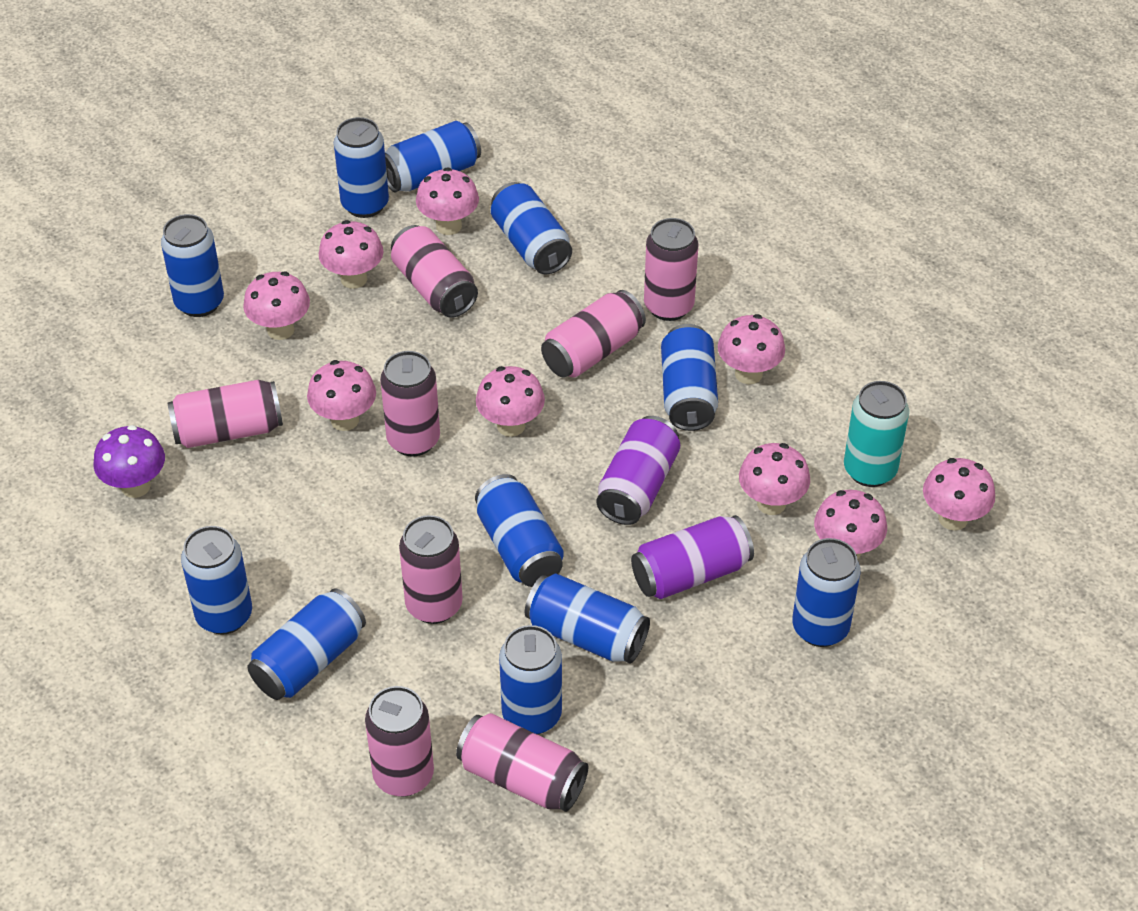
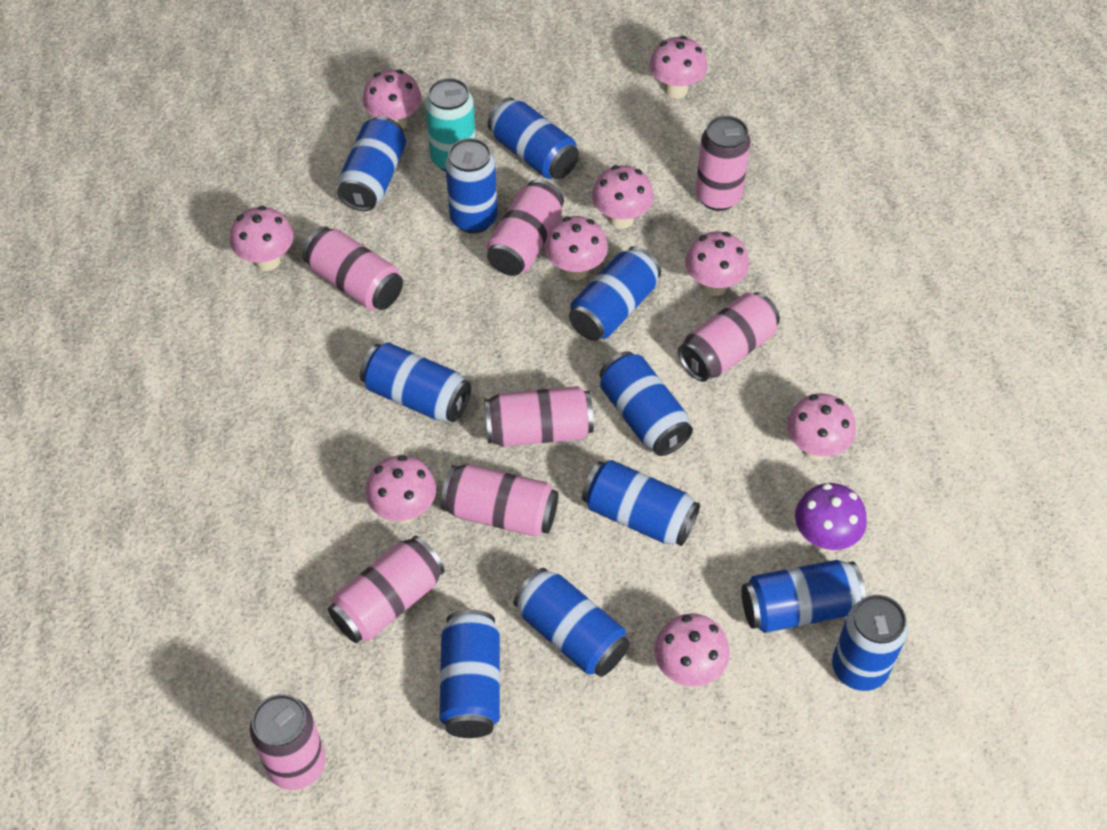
purple can: [596,416,680,525] [631,515,754,599] = 2 -> none = 0

